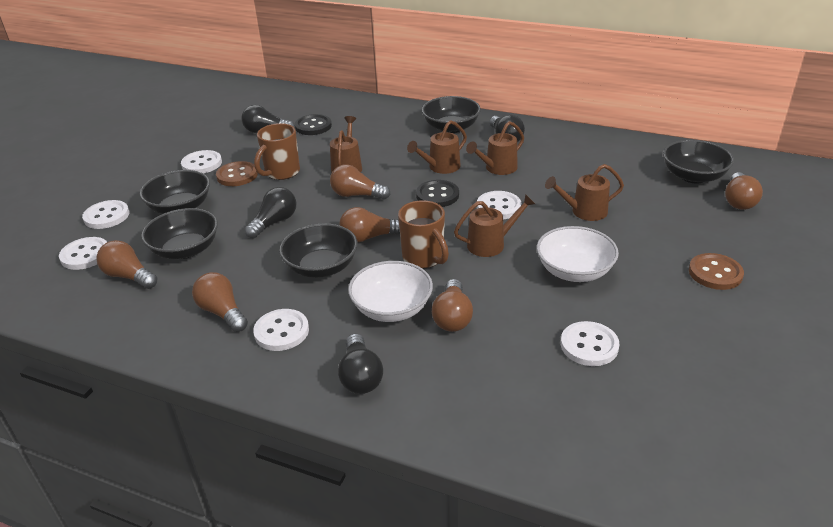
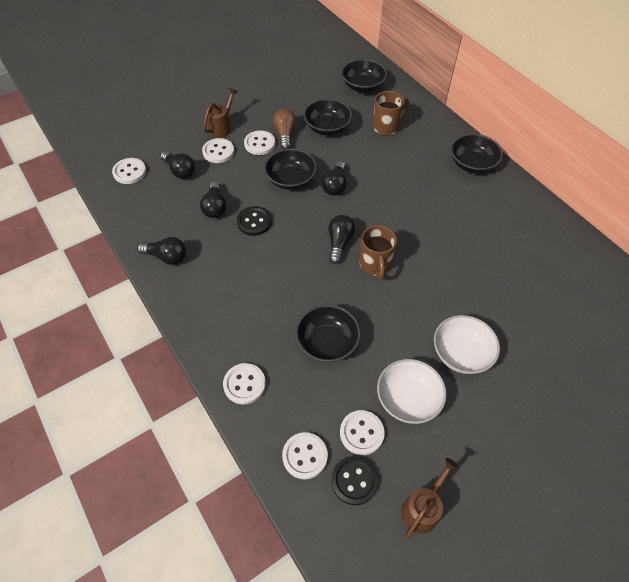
black light bulb: [241,105,295,133] [244,187,296,238] [338,334,383,394] [490,115,525,142] = 4 -> [137,237,186,265] [160,151,195,179] [200,181,227,218] [321,161,347,196] [328,215,355,264] = 5
brown button: [216,161,258,186] [689,253,744,290] = 2 -> none = 0
brown light bulb: [96,240,158,289] [192,272,248,332] [330,164,390,200] [339,207,400,242] [432,279,473,332] [725,172,763,210] = 6 -> [273,109,296,149] = 1
brown watering can: [330,116,362,172] [407,120,467,174] [454,194,535,257] [466,121,524,175] [545,164,624,221] = 5 -> [203,88,238,138] [401,458,459,540] = 2

